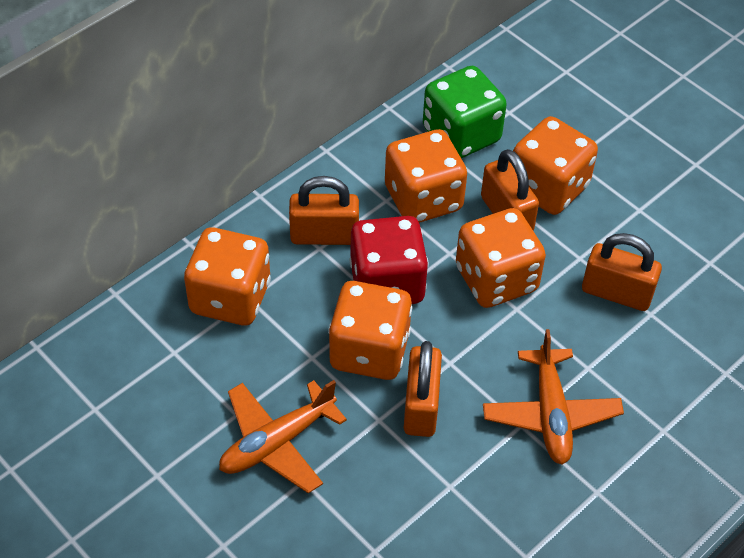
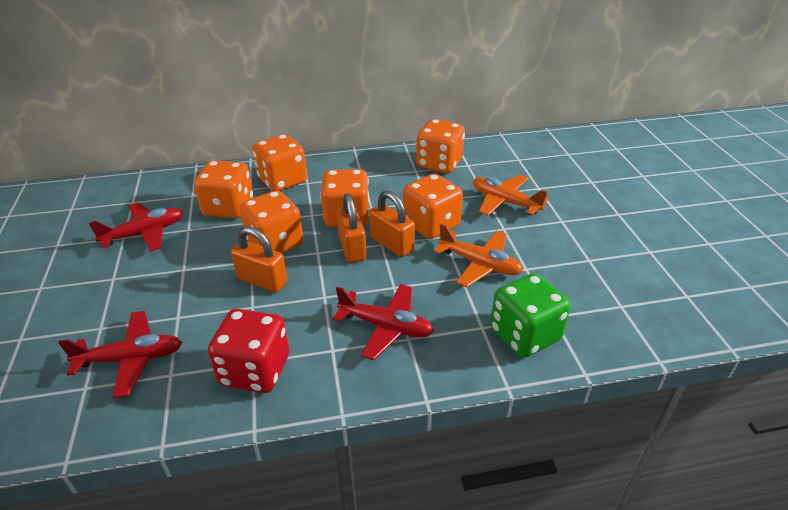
orange dice: [184,227,271,325] [328,281,412,380] [385,129,467,223] [456,208,546,308] [513,116,598,215] = 5 -> [194,161,253,218] [240,190,303,253] [253,134,307,191] [320,169,370,227] [403,173,463,239] [416,119,465,173] = 6
orange padlock: [289,176,359,245] [404,341,442,437] [481,149,539,231] [582,233,662,311] = 4 -> [231,226,287,293] [336,194,367,263] [369,190,415,257] = 3
red plane: none = 0 -> [58,311,182,398] [89,202,183,251] [333,284,434,360] = 3

